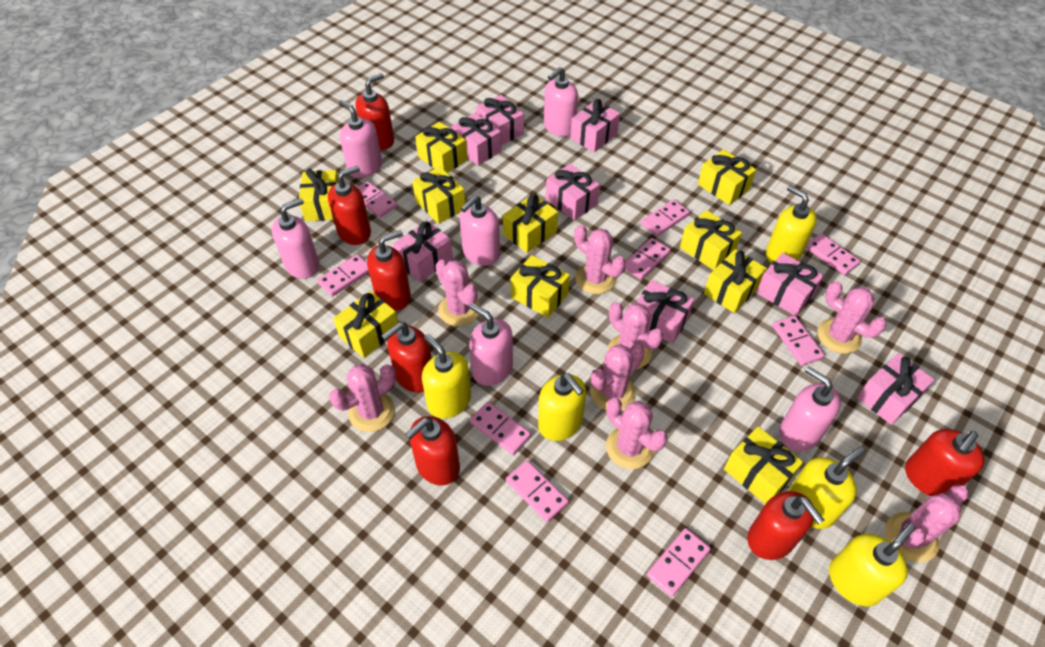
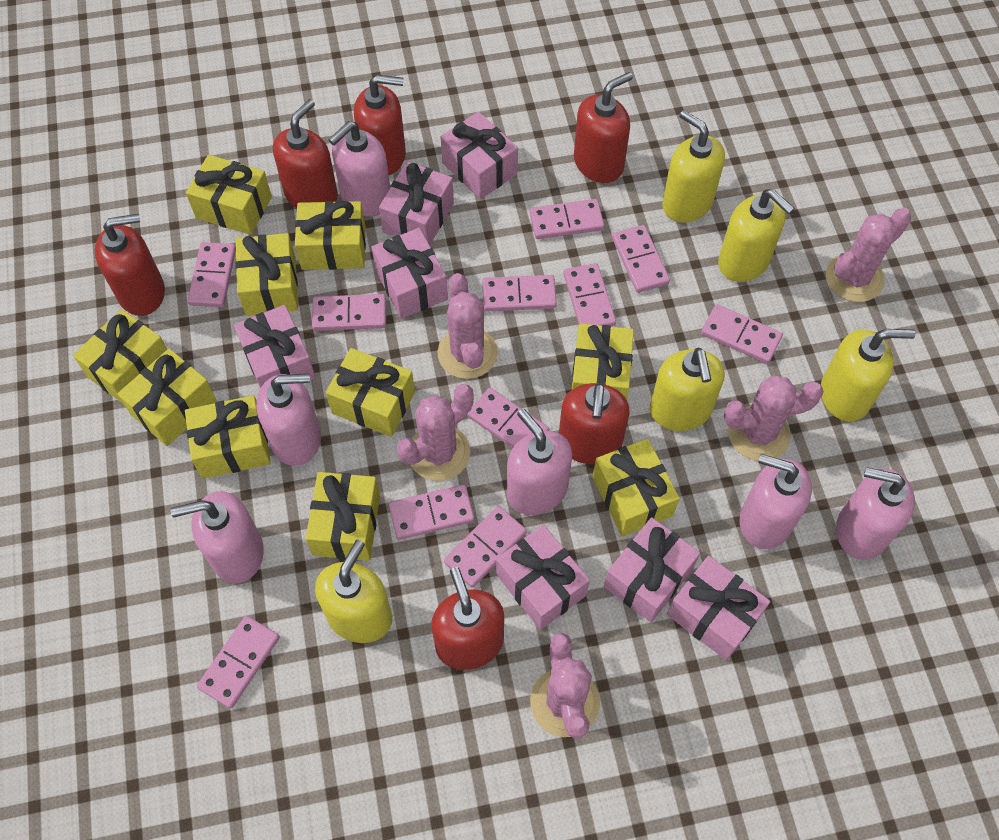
pink cactus: [329,364,396,432] [436,259,480,326] [574,225,626,294] [590,344,645,411] [606,398,668,469] [608,302,663,369] [817,281,887,354] [885,485,969,562] = 8 -> [397,384,474,481] [437,273,498,379] [530,633,600,739] [724,375,824,461] [826,208,911,302] = 5
pink domino: [317,254,369,297] [357,181,397,218] [470,402,531,455] [506,460,569,522] [625,238,671,280] [641,199,690,236] [647,528,711,597] [772,315,825,366] [806,233,861,275] = 9 -> [187,242,236,307] [197,616,280,709] [312,294,386,331] [389,485,474,540] [444,506,527,588] [467,388,549,448] [482,275,557,312] [530,199,604,239] [563,263,616,327] [612,225,670,293] [701,304,783,364] = 11
pink gift: [393,221,453,282] [451,113,502,166] [476,95,524,146] [546,164,600,221] [570,99,620,152] [636,280,694,344] [756,253,824,316] [857,353,934,425] = 8 -> [234,305,316,388] [372,228,448,319] [379,161,454,245] [441,112,518,199] [496,525,590,630] [604,517,700,622] [667,556,770,660] = 7
red soap dispenser: [328,166,371,245] [356,73,394,150] [367,230,411,311] [382,322,432,392] [405,416,460,486] [747,491,824,560] [905,429,985,496] = 7 -> [95,214,165,316] [273,99,338,208] [354,75,406,175] [431,567,504,670] [559,383,630,464] [574,72,633,183] = 6

